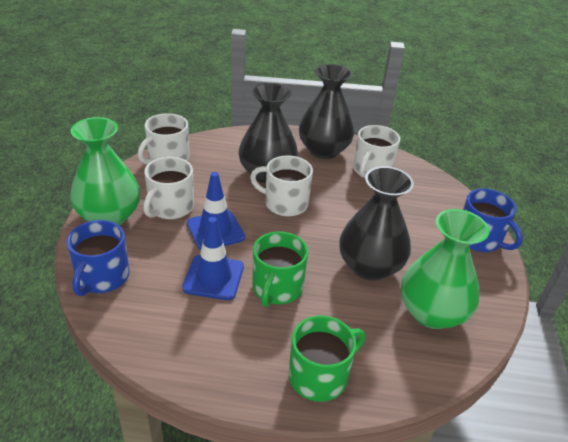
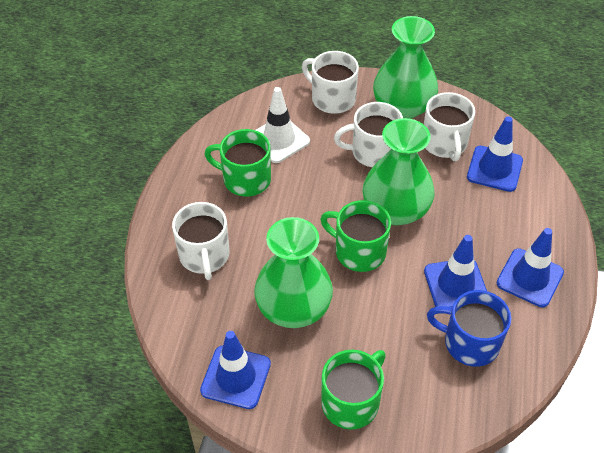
black vase: [239,83,298,183] [299,64,354,159] [339,166,414,281] = 3 -> none = 0
blue mug: [67,220,130,296] [463,188,523,252] = 2 -> [427,290,511,367] = 1
blue traffic cone: [182,217,244,300] [187,172,245,250] = 2 -> [200,331,271,409] [424,235,487,307] [467,116,523,192] [497,228,564,307] = 4
green mug: [252,231,308,307] [289,316,365,402] = 2 -> [205,129,271,197] [320,200,391,272] [321,350,386,430] = 3
green vase: [70,117,140,225] [401,209,489,329] = 2 -> [254,217,333,328] [363,118,434,226] [373,16,438,119] = 3
white traffic cone: none = 0 -> [255,87,310,163] = 1

